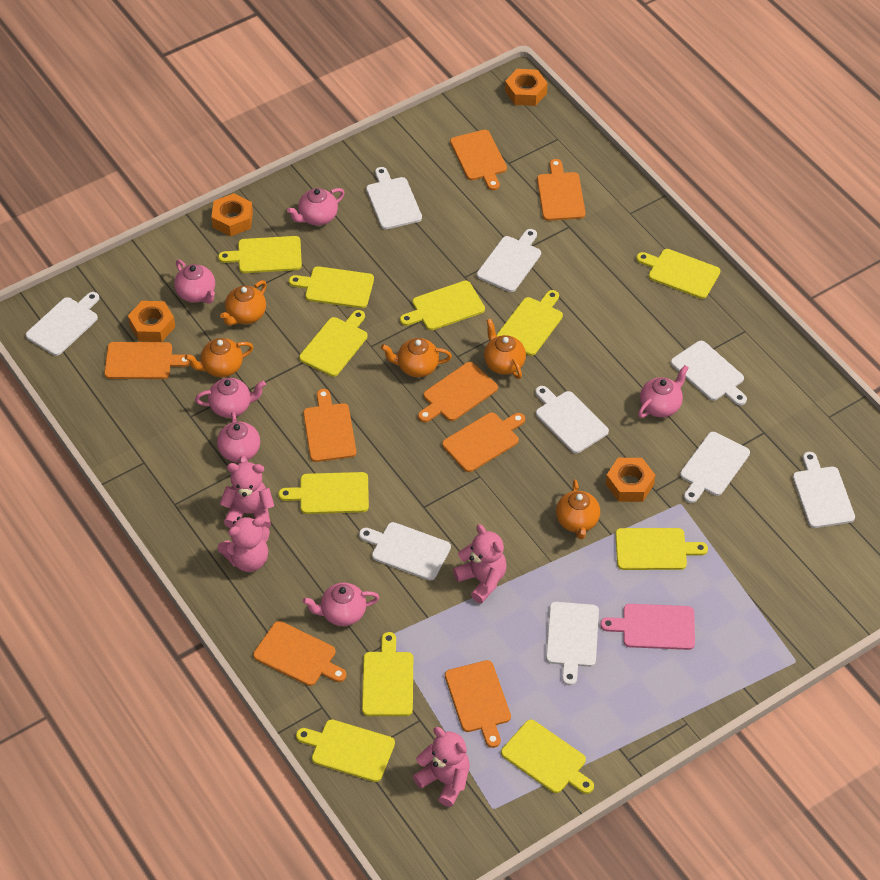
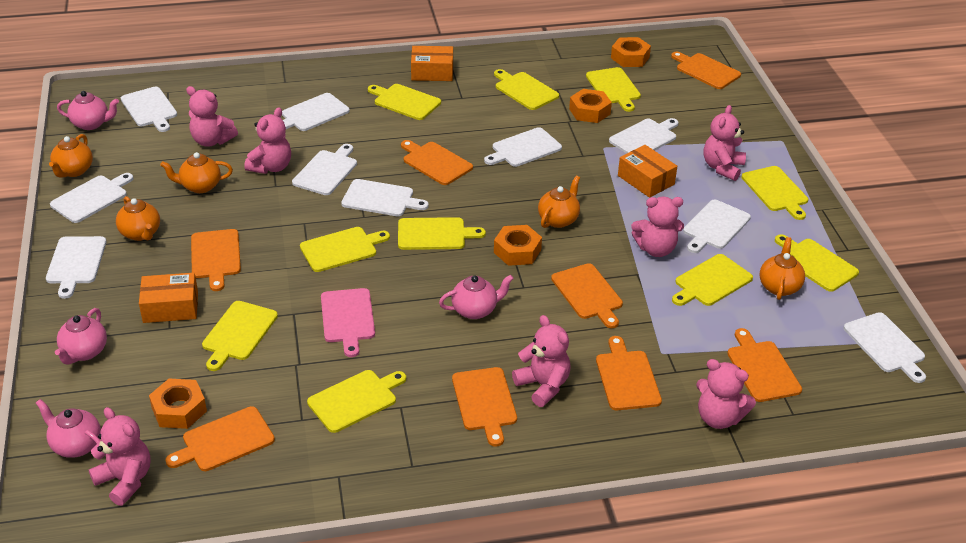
orange box: none = 0 -> [139,273,198,323] [411,46,453,81] [618,145,677,198] = 3
pink teapot: [174,260,215,303] [195,378,266,418] [217,412,260,464] [287,188,345,226] [303,583,379,626] [638,365,689,418] = 6 -> [36,399,101,458] [55,308,107,365] [57,91,119,130] [439,275,514,319] = 4
pink teddy bear: [218,516,270,572] [220,462,274,528] [413,727,470,807] [453,524,507,603] = 4 -> [89,407,151,506] [186,86,238,147] [244,107,291,174] [512,315,571,407] [631,196,684,257] [696,359,756,429] [704,105,746,181] = 7
white cutting board: [26,292,99,356] [359,522,451,581] [366,167,422,229] [477,229,541,292] [535,386,609,453] [546,602,599,686] [671,341,747,405] [680,432,750,503] [793,452,855,528] = 9 -> [46,236,107,299] [50,173,133,223] [121,87,177,132] [282,93,350,131] [292,144,357,195] [341,179,429,216] [484,127,562,167] [609,118,679,154] [683,200,751,253] [843,312,926,383] = 10
yellow cutting board: [218,236,302,273] [278,472,369,514] [289,266,374,308] [296,719,395,782] [299,310,368,377] [362,632,413,716] [400,281,485,330] [497,290,563,356] [501,720,594,794] [615,528,708,570] [636,249,720,299] = 11 -> [202,301,278,371] [300,227,390,272] [307,370,406,433] [368,84,441,120] [398,217,486,250] [494,69,559,110] [586,67,641,112] [672,254,753,306] [742,166,808,220] [775,234,859,292] = 10

